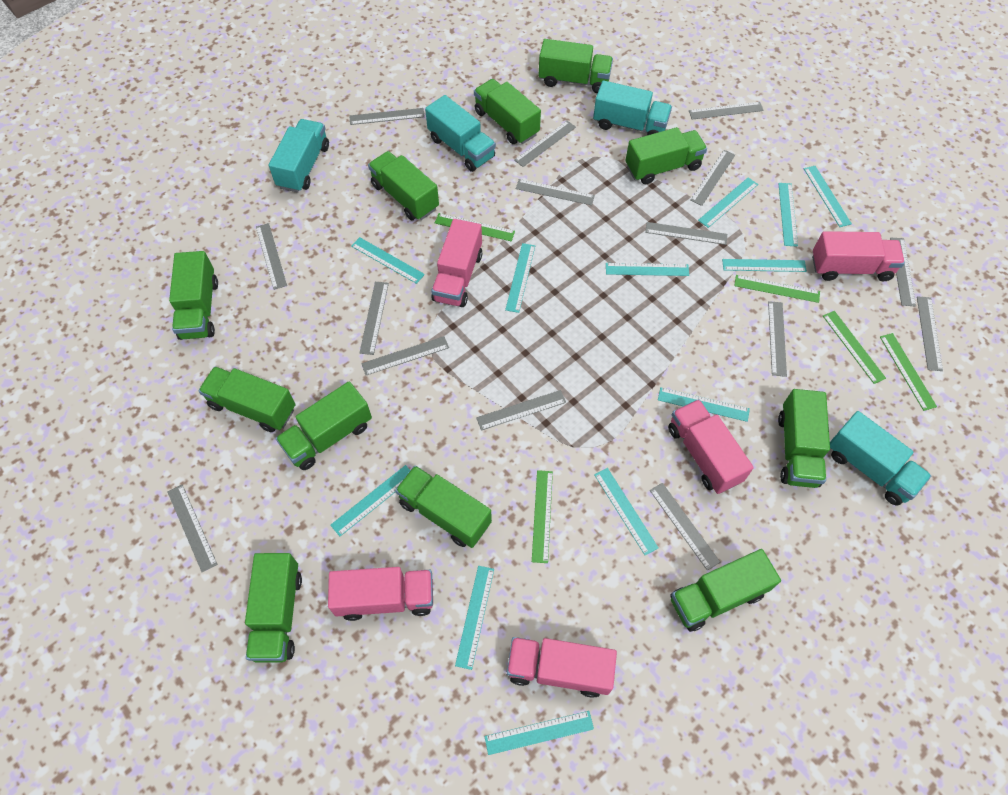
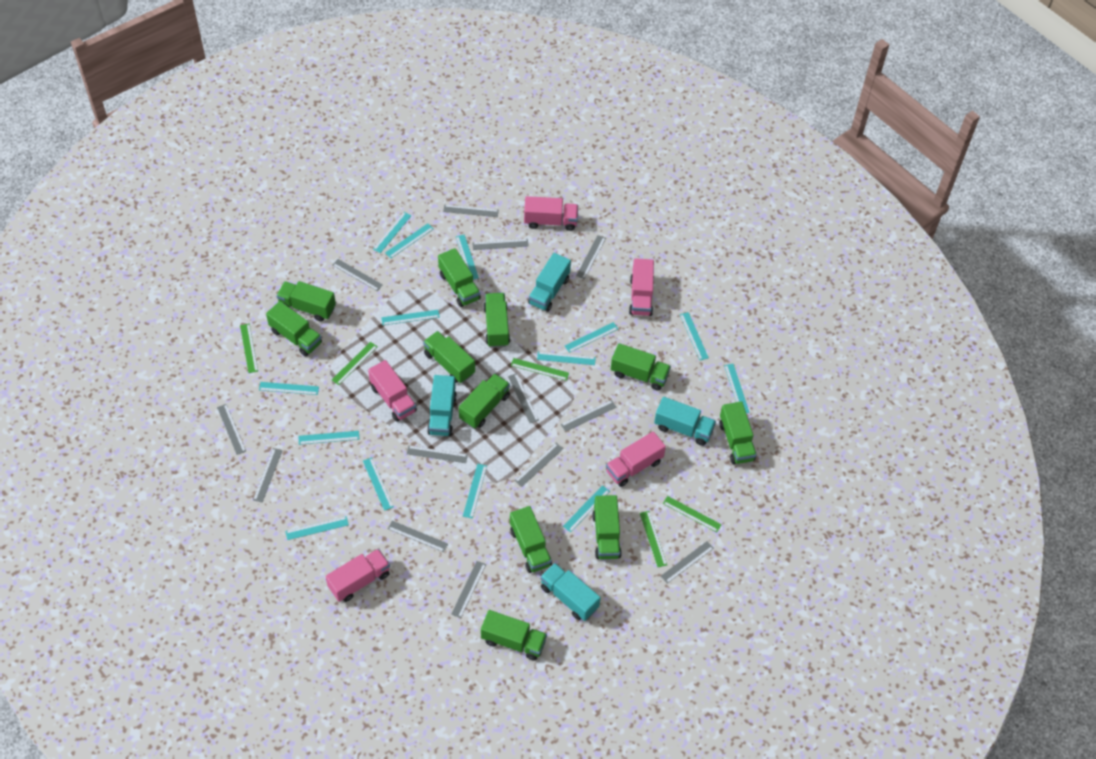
grey ruler: [168,485,217,572] [256,223,287,290] [349,108,425,125] [360,282,389,355] [361,336,449,375] [476,390,566,431] [514,121,576,167] [516,179,595,205] [645,222,727,245] [650,483,720,571] [689,102,764,120] [690,150,735,206] [768,301,787,377] [890,238,916,306] [917,296,943,371] = 15 -> [217,404,246,455] [253,448,283,503] [333,259,383,291] [388,521,448,552] [407,446,468,463] [443,205,499,217] [451,561,486,618] [472,239,529,250] [508,373,539,423] [515,443,563,487] [561,400,617,432] [576,235,606,279] [661,541,714,584] = 13
turquoise ruler: [330,465,410,536] [351,237,425,284] [455,566,494,670] [484,711,594,755] [505,243,535,313] [594,468,658,555] [606,263,689,276] [658,387,750,422] [698,177,758,228] [722,259,807,272] [778,183,798,247] [804,166,852,227] = 12 -> [259,382,319,395] [285,516,349,540] [299,431,359,445] [363,457,394,511] [373,212,412,253] [381,310,440,325] [385,224,434,258] [456,235,479,280] [463,464,487,519] [537,352,596,365] [563,485,610,533] [565,322,618,353] [680,312,709,360] [724,364,750,413] = 14

